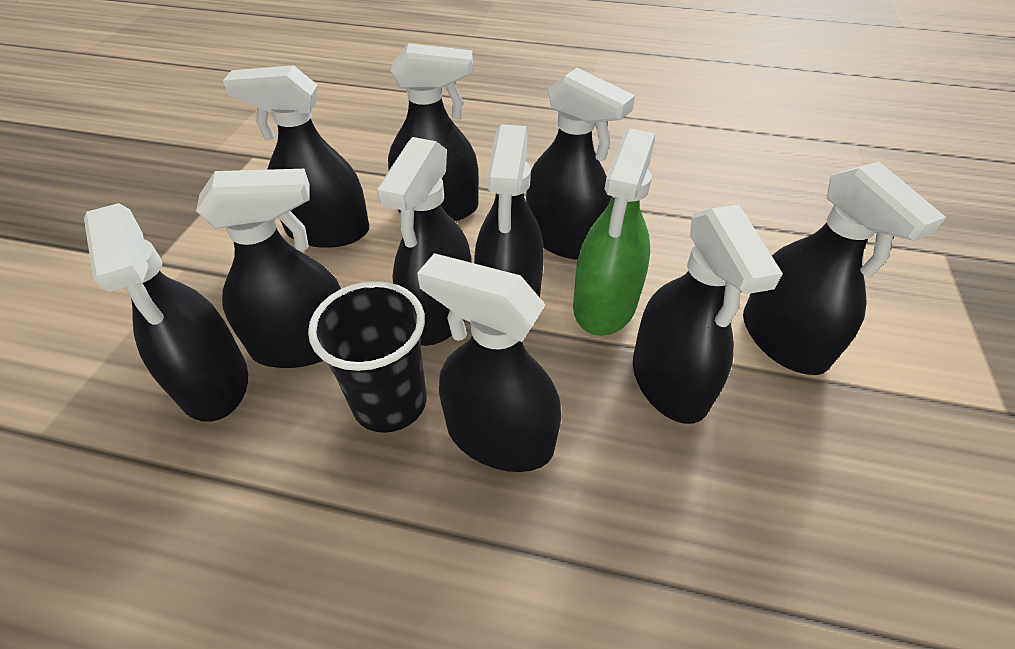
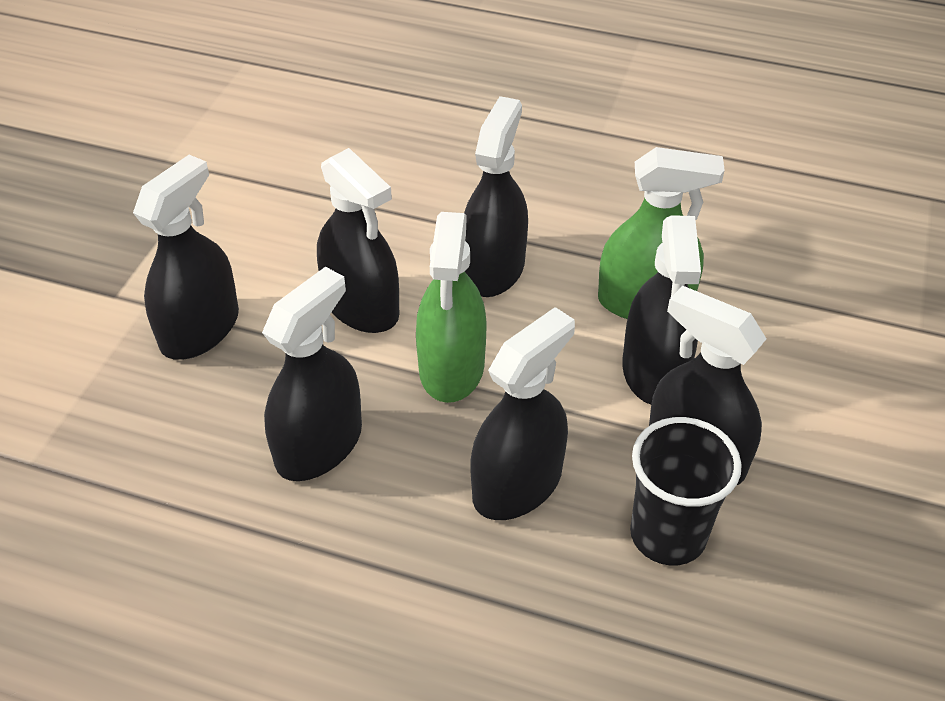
black spray bottle: [84,203,248,422] [196,169,341,368] [223,65,369,248] [377,137,471,346] [388,43,479,221] [417,253,561,472] [474,124,544,297] [526,68,635,260] [633,204,783,424] [743,162,946,375] = 10 -> [133,155,239,360] [262,267,362,481] [317,148,399,333] [464,96,528,297] [470,307,575,520] [622,215,701,405] [649,285,766,485] = 7
green spray bottle: [573,129,655,336] = 1 -> [416,212,486,403] [598,147,725,319] = 2

